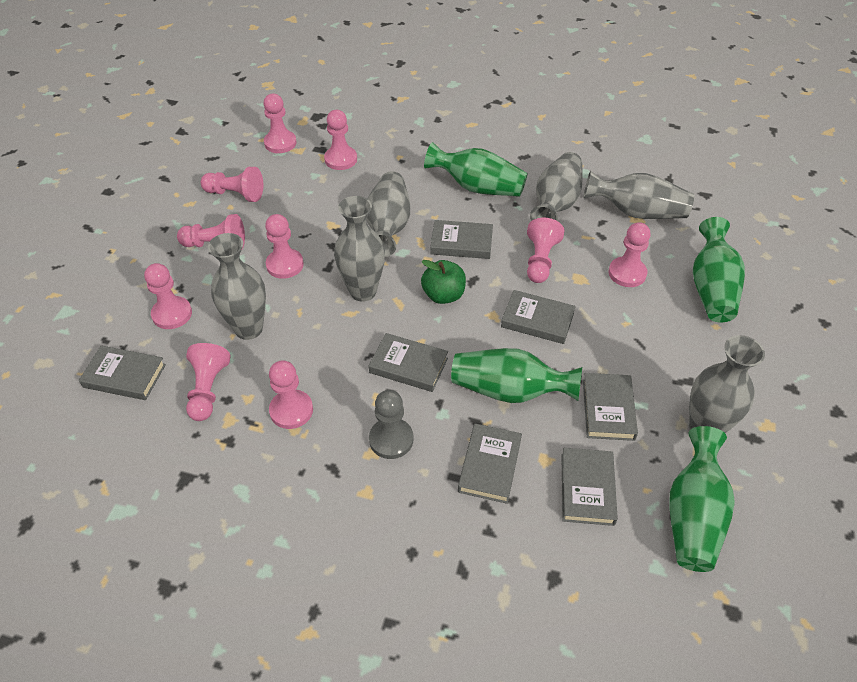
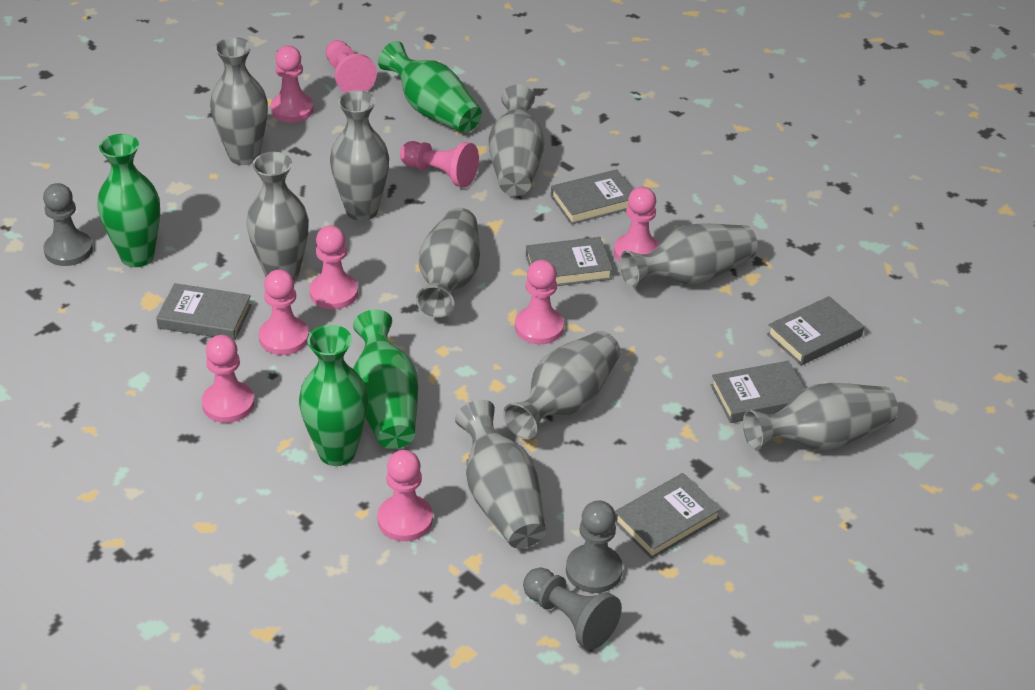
green apple: [421,260,466,304] = 1 -> none = 0
grey book: [79,345,166,400] [369,333,448,392] [430,220,493,259] [458,424,522,504] [501,290,576,344] [561,448,618,526] [583,373,638,441] = 7 -> [156,283,252,340] [526,237,613,286] [551,169,633,225] [615,473,722,559] [711,361,805,423] [767,296,864,366] = 6
grey pawn: [369,390,414,459] = 1 -> [43,183,93,266] [523,568,622,650] [566,500,623,593] = 3
grey vase: [208,233,266,340] [334,196,385,302] [366,171,410,257] [530,152,583,221] [584,171,694,219] [689,335,765,433] = 6 -> [210,37,268,165] [246,152,309,282] [330,90,389,221] [416,208,480,317] [455,400,546,548] [489,85,545,196] [503,331,620,439] [620,223,757,288] [743,383,898,451] = 9
pink pawn: [144,263,192,329] [177,214,245,249] [186,343,230,421] [201,167,263,202] [264,94,297,153] [265,214,304,279] [269,361,313,429] [324,110,357,170] [527,218,564,283] [609,222,651,287] = 10 -> [202,335,255,423] [259,269,309,355] [270,46,314,122] [310,225,358,309] [326,40,377,93] [377,450,433,541] [400,141,479,188] [515,260,564,344] [614,187,659,262] = 9

